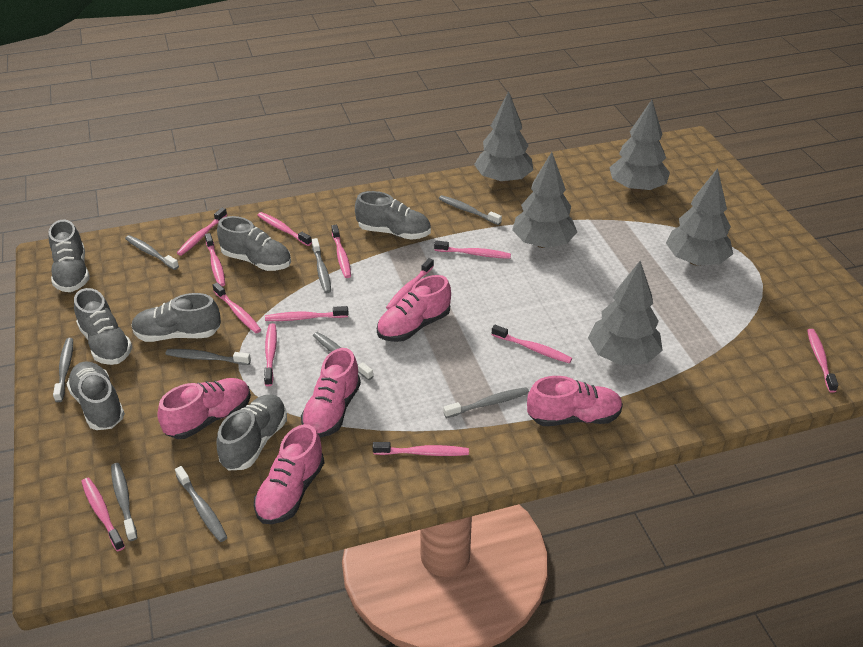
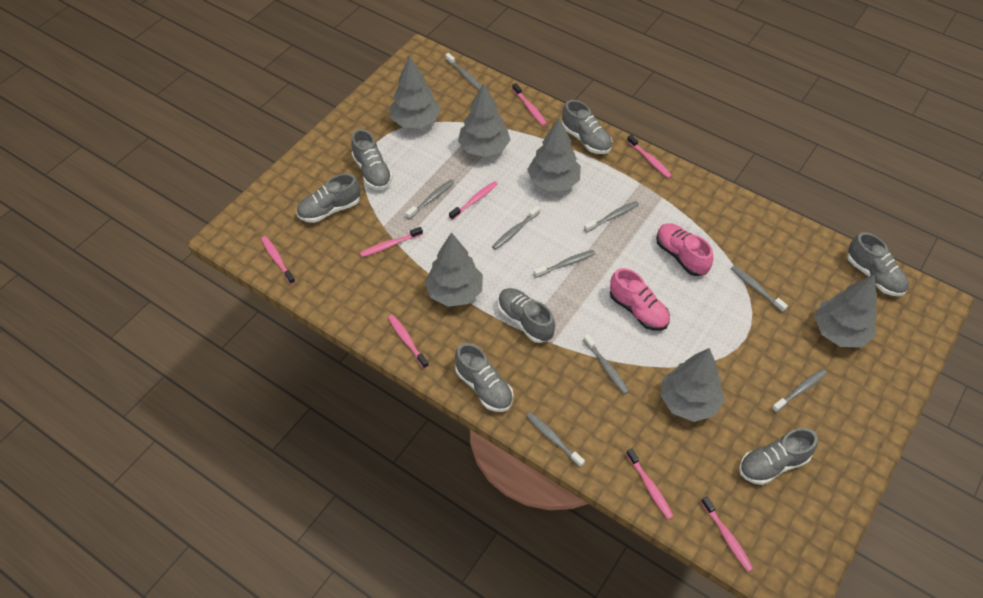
grey tree: [474,91,534,184] [512,152,577,248] [588,261,663,365] [609,100,670,192] [666,168,733,266] = 5 -> [390,55,441,128] [425,232,483,307] [458,83,510,157] [527,118,581,191] [661,348,725,422] [815,274,877,348] = 6
pink shoe: [157,378,251,439] [254,424,324,524] [301,348,361,438] [377,275,451,342] [527,376,623,426] = 5 -> [610,268,670,331] [656,223,713,276] = 2
pink toothbrush: [81,478,125,551] [177,208,227,256] [205,233,225,286] [213,282,261,333] [257,212,312,246] [264,323,277,386] [265,306,348,321] [331,225,351,278] [373,442,469,456] [386,258,434,309] [434,241,511,259] [492,325,572,363] [807,329,839,393] = 13 -> [261,236,295,284] [360,227,423,257] [388,314,429,369] [449,181,498,220] [512,83,547,126] [626,448,674,519] [627,135,672,178] [701,496,753,572] = 8

